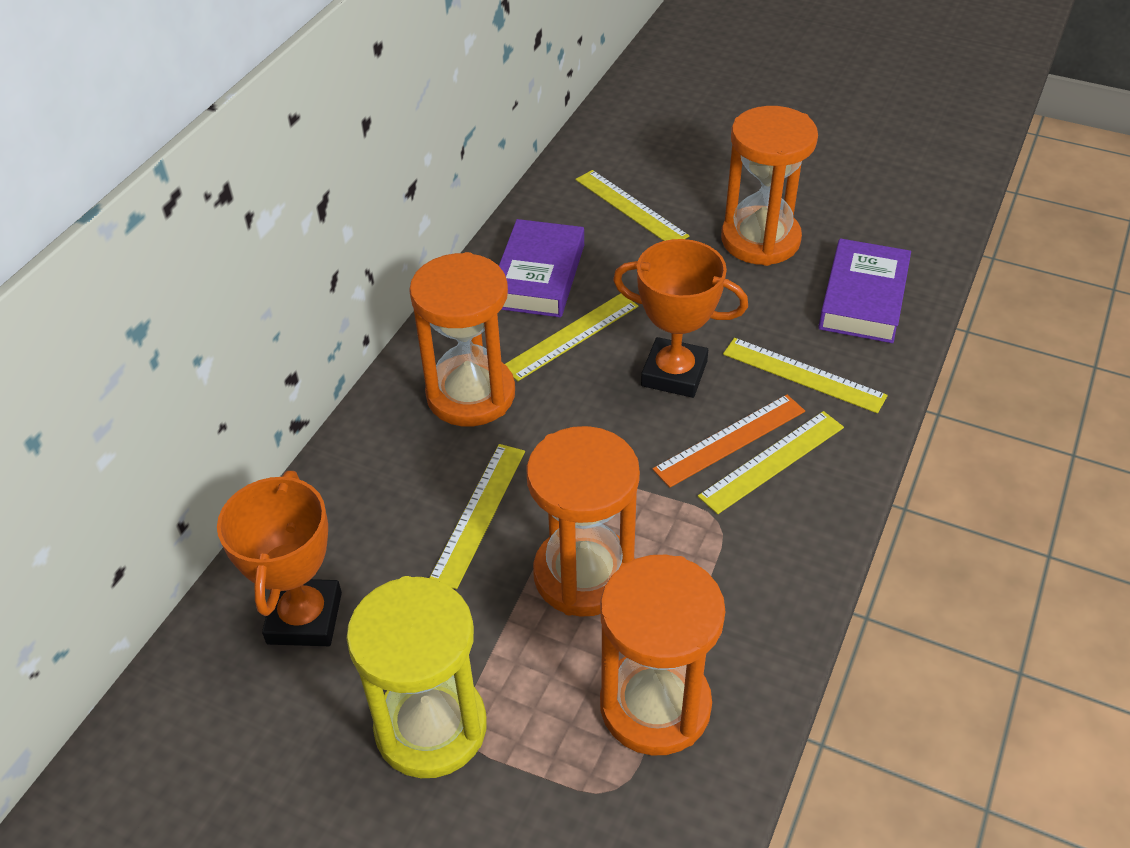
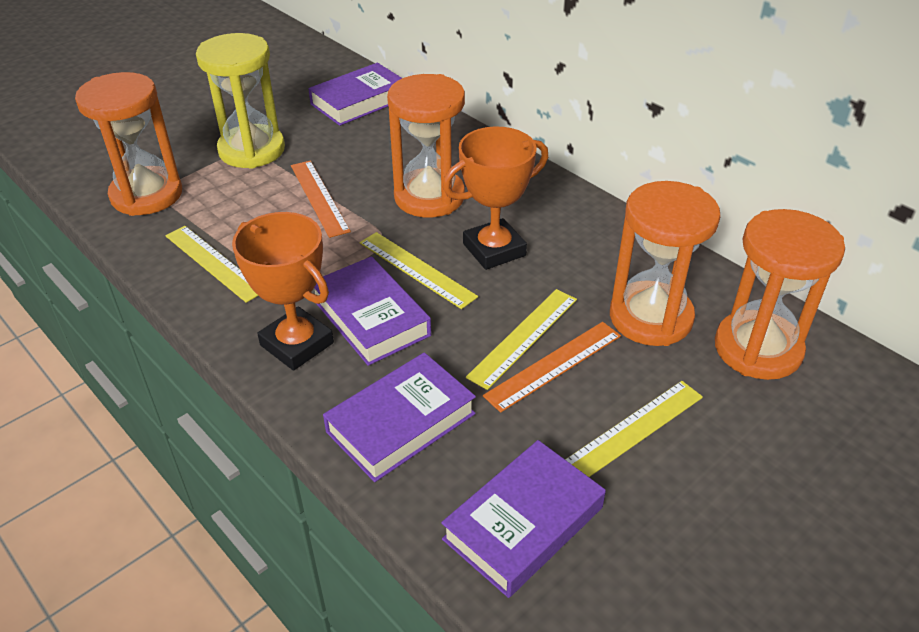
orange ruler: [652,395,805,487] = 1 -> [291,161,351,238] [483,322,621,413] = 2
purple book: [499,219,584,317] [818,238,911,343] = 2 -> [308,63,402,126] [314,256,431,366] [323,352,476,482] [441,440,606,598] = 4
yellow ruler: [429,444,525,589] [505,293,638,381] [575,170,689,241] [698,411,844,514] [723,338,888,413] = 5 -> [165,226,258,303] [360,232,478,309] [466,289,577,390] [565,381,703,477] = 4

